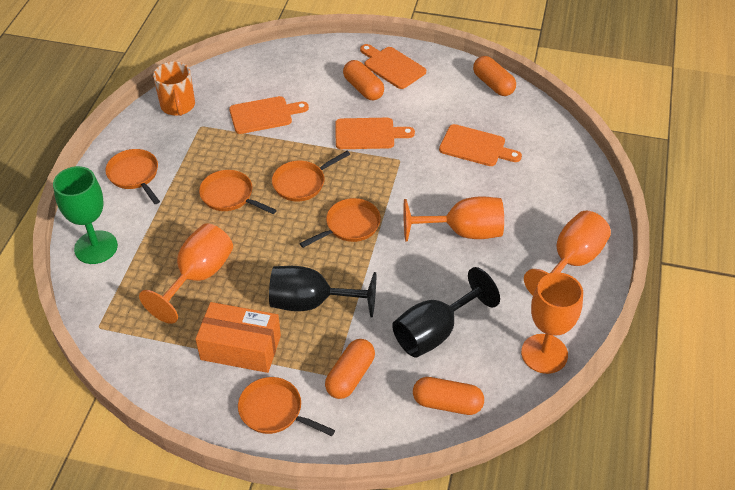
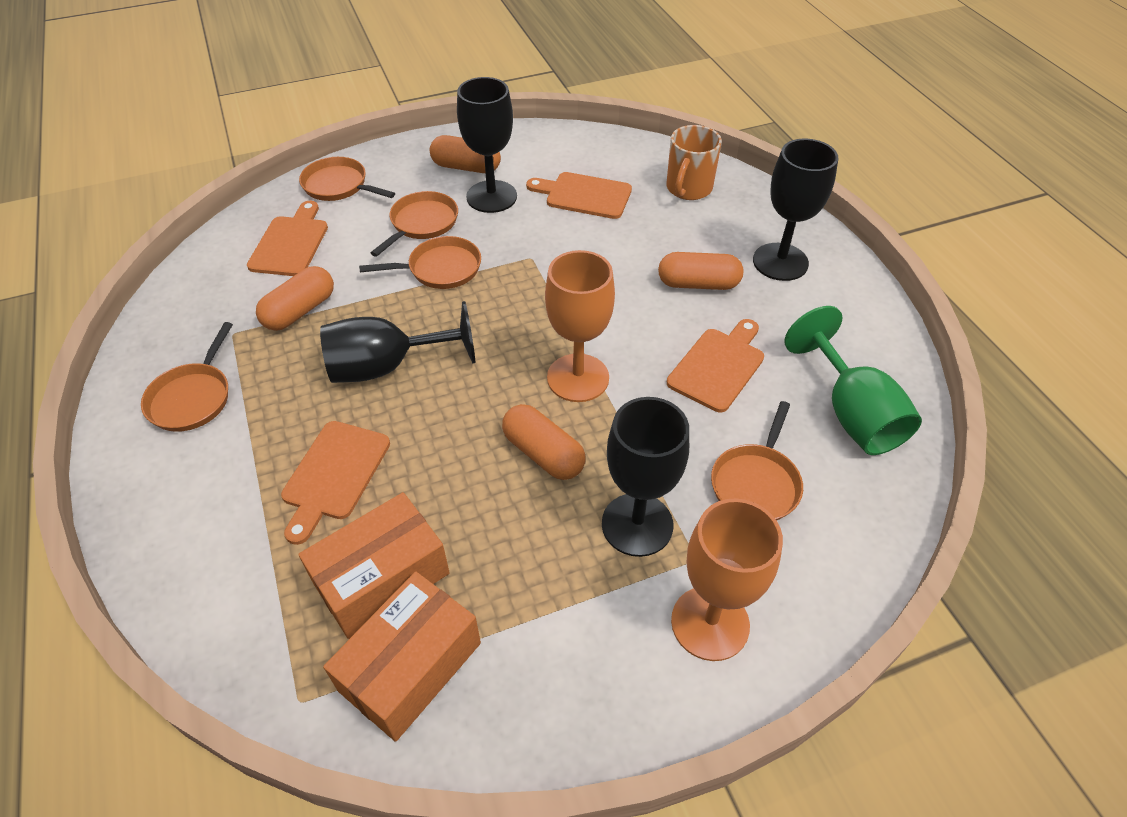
black goblet: [269,266,376,317] [392,267,500,357] = 2 -> [320,301,475,383] [457,77,517,213] [602,397,689,557] [753,138,838,281] = 4
orange box: [195,302,281,373] = 1 -> [298,492,450,639] [323,571,481,742] = 2
orange goblet: [139,223,233,324] [403,196,504,242] [521,272,583,374] [524,211,611,295] = 4 -> [545,250,615,402] [671,498,783,661] = 2

